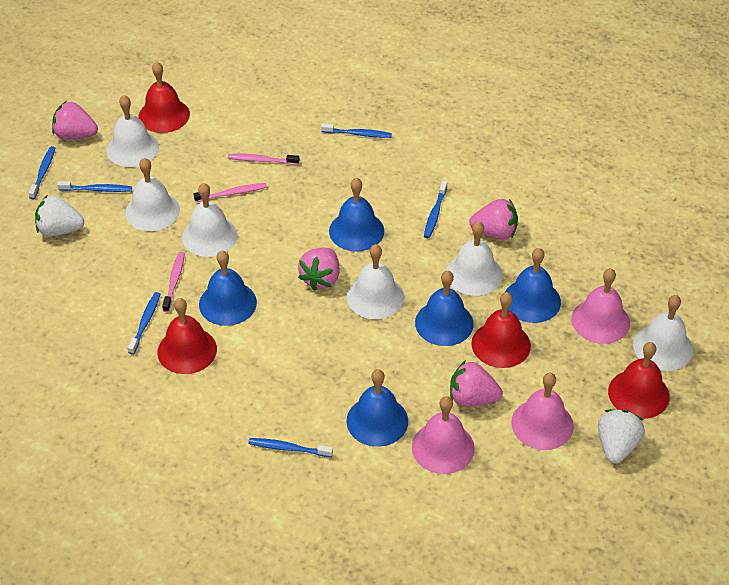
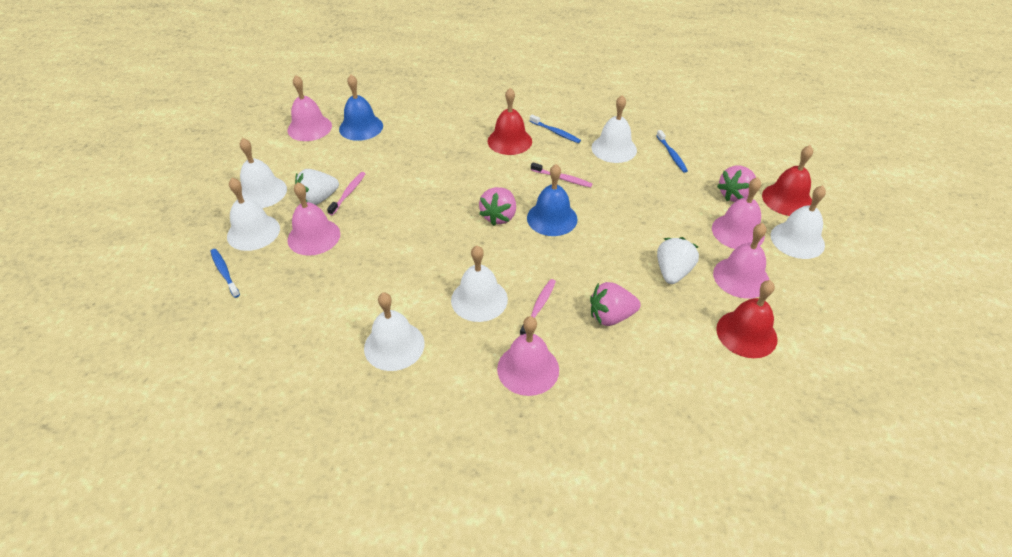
blue bell: [199,251,257,326] [329,178,384,251] [346,369,408,447] [415,271,474,346] [505,248,561,323] = 5 -> [339,75,383,141] [527,164,578,236] = 2
blue toothbrush: [28,146,55,199] [57,181,132,192] [128,292,160,354] [248,438,333,457] [321,123,392,138] [424,181,447,238] = 6 -> [210,249,240,298] [530,115,581,143] [656,130,688,173] = 3
pink bell: [412,396,475,474] [511,373,574,450] [571,268,630,344] = 3 -> [287,75,332,141] [287,182,340,256] [497,316,559,396] [712,177,765,249] [713,223,769,299] = 5
pink strawberry: [52,101,98,140] [298,248,340,291] [450,360,503,407] [469,199,518,240] = 4 -> [479,187,516,226] [590,282,641,326] [717,166,756,202] = 3
red bell: [139,62,190,133] [157,298,217,374] [471,292,531,368] [608,342,670,419] = 4 -> [488,88,532,155] [716,280,778,358] [762,145,813,216] = 3

